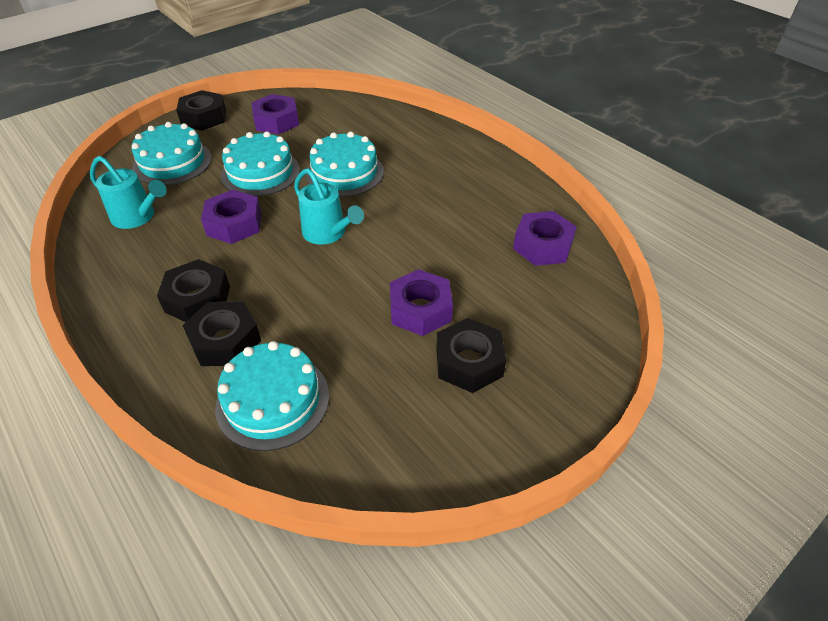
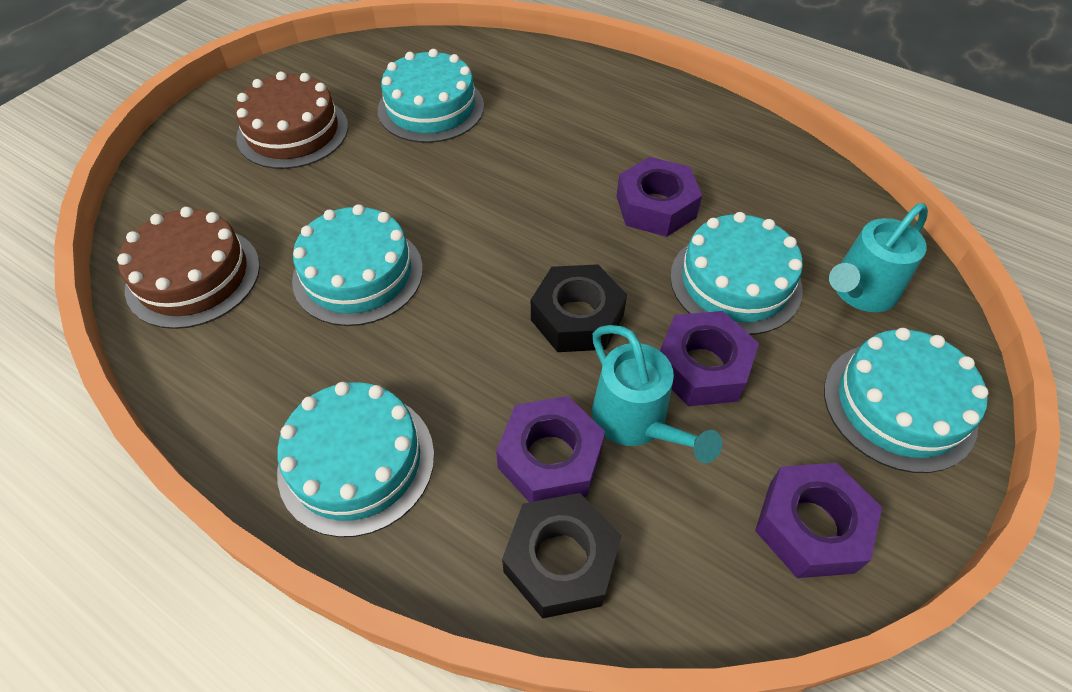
black nut: [157,259,230,322] [176,90,226,131] [182,301,261,366] [436,318,506,393] = 4 -> [502,493,621,618] [531,264,627,352] = 2
brown cake: none = 0 -> [117,207,260,329] [235,72,348,169] = 2
turquoise cake: [131,122,212,185] [215,341,329,451] [221,131,300,197] [306,132,384,197] = 4 -> [277,382,434,537] [292,204,423,326] [378,49,484,143] [670,212,803,335] [824,328,988,473] = 5

